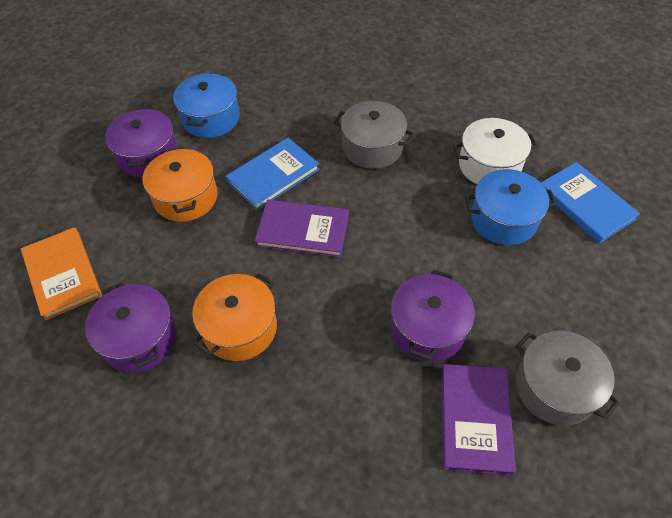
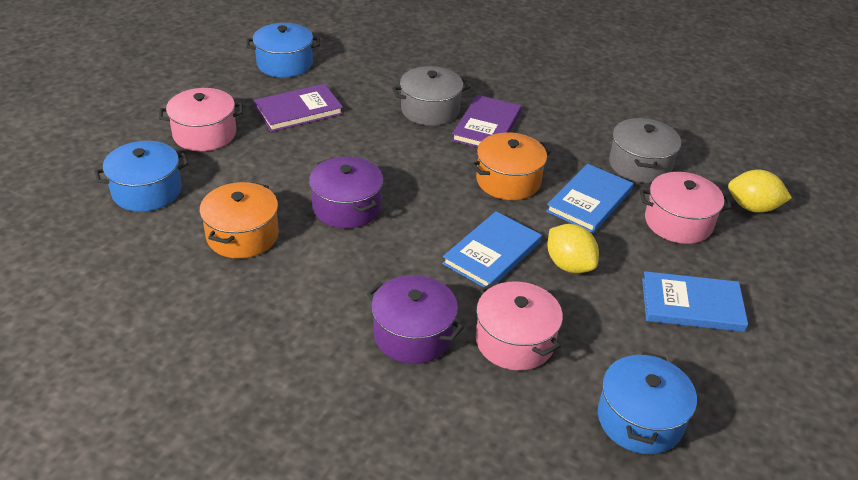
blue book: [226,138,320,211] [541,162,640,244] = 2 -> [442,211,542,287] [546,164,633,233] [642,271,748,332] = 3
blue pot: [173,73,240,138] [465,169,557,245] = 2 -> [95,141,189,212] [246,23,320,78] [598,352,697,454] = 3
orange book: [21,227,102,321] = 1 -> none = 0
pink pot: none = 0 -> [159,88,243,151] [476,281,563,371] [640,172,732,244] = 3
purple pot: [85,282,177,372] [105,108,178,177] [391,270,475,362] = 3 -> [309,157,383,229] [367,275,464,364] = 2
white pot: [453,118,538,184] = 1 -> none = 0
yellow lemon: none = 0 -> [547,224,599,273] [728,170,792,213] = 2

